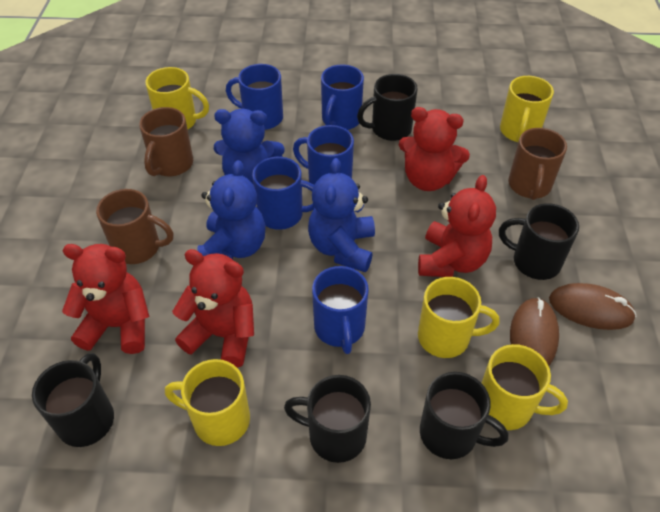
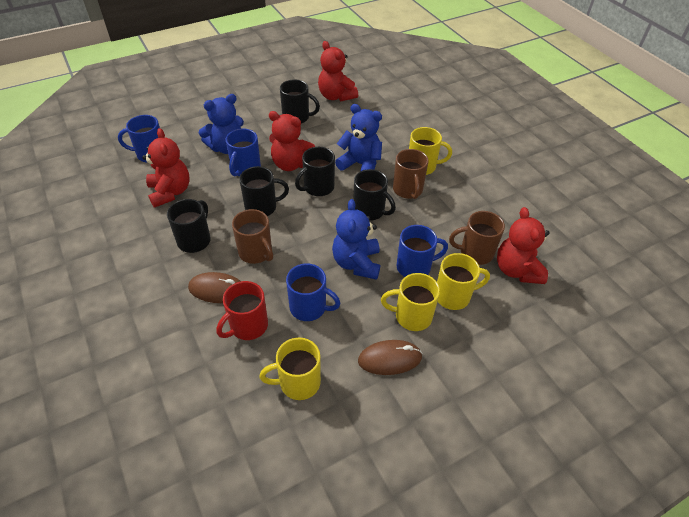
blue mug: [226,64,283,130] [252,157,315,230] [293,125,354,185] [312,266,369,354] [321,64,364,130] = 5 -> [118,115,160,163] [225,129,261,177] [286,263,341,321] [397,225,448,277] = 4
red mug: none = 0 -> [216,281,268,340] = 1
yellow mug: [145,67,209,129] [165,359,250,446] [418,277,499,358] [482,344,568,430] [500,76,554,142] = 5 -> [259,338,321,400] [381,273,440,331] [409,127,452,175] [437,253,490,310] = 4

